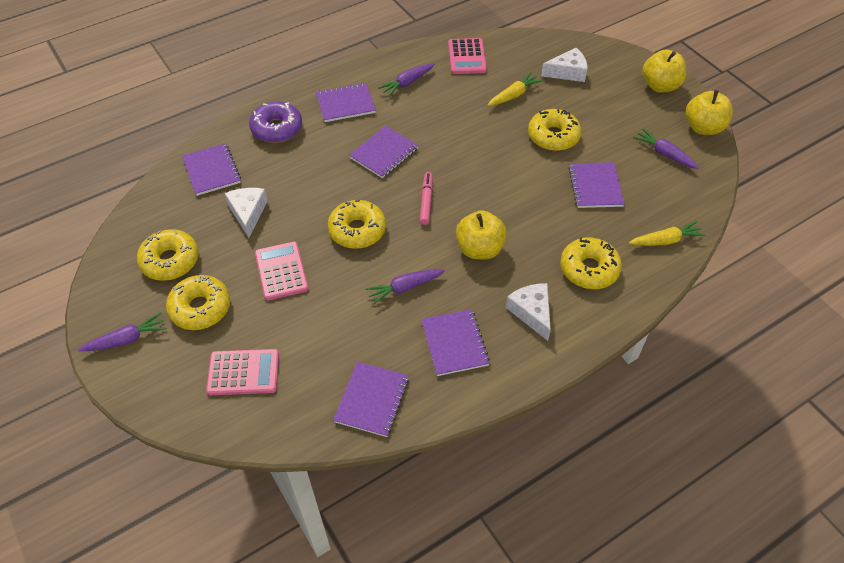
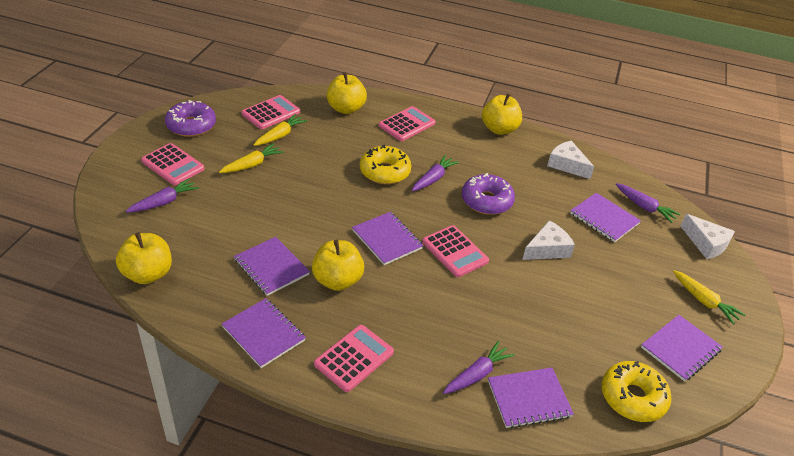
pink calculator: [206,349,279,395] [255,241,309,301] [448,38,487,74] = 3 -> [141,143,205,185] [242,95,300,129] [314,325,394,392] [379,106,436,141] [422,225,489,277] = 5
pink marker: [420,172,433,225] = 1 -> none = 0
purple donut: [249,101,302,143] = 1 -> [165,100,216,137] [462,173,515,215] = 2
yellow apple: [456,210,507,260] [642,50,686,93] [686,90,733,135] = 3 -> [116,232,172,284] [312,240,364,291] [327,72,367,114] [482,93,522,135] = 4
yellow carrot: [488,72,543,106] [629,221,706,246] = 2 -> [219,143,284,173] [254,114,307,146] [673,270,745,325] = 3
yellow donut: [137,229,199,281] [166,275,230,330] [328,199,386,249] [528,109,582,151] [560,238,622,289] = 5 -> [360,145,411,184] [602,361,672,422] = 2

